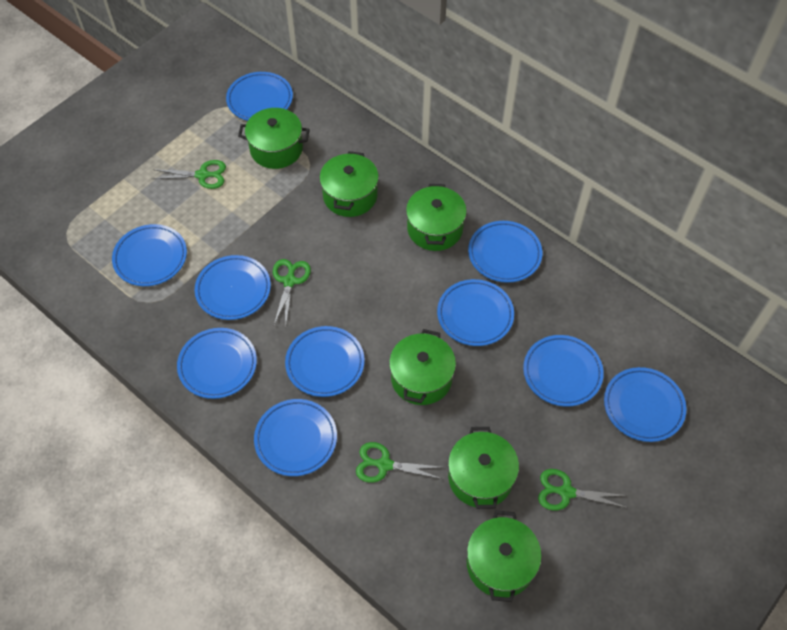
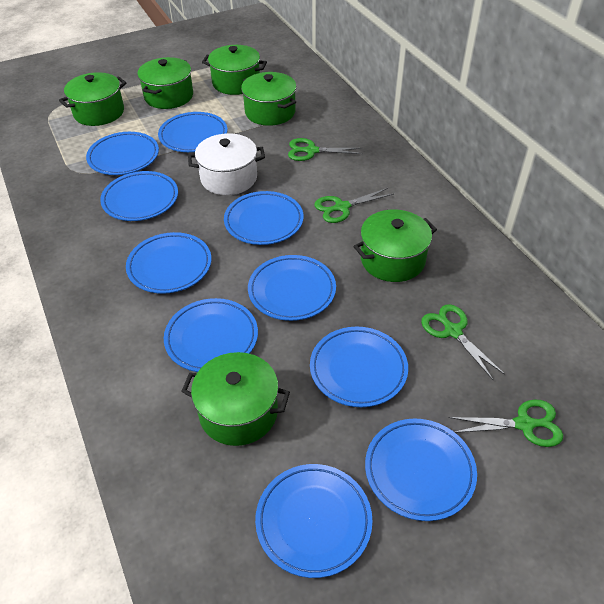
white pot: none = 0 -> [188,133,265,195] = 1

